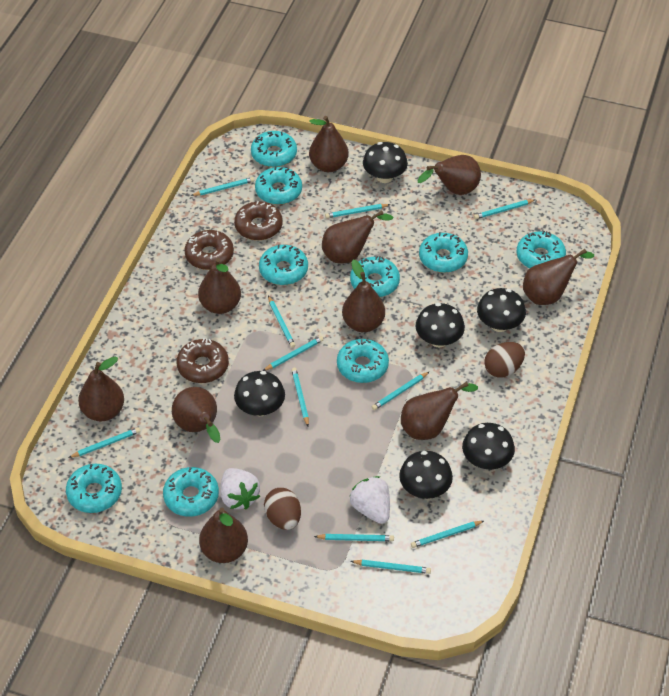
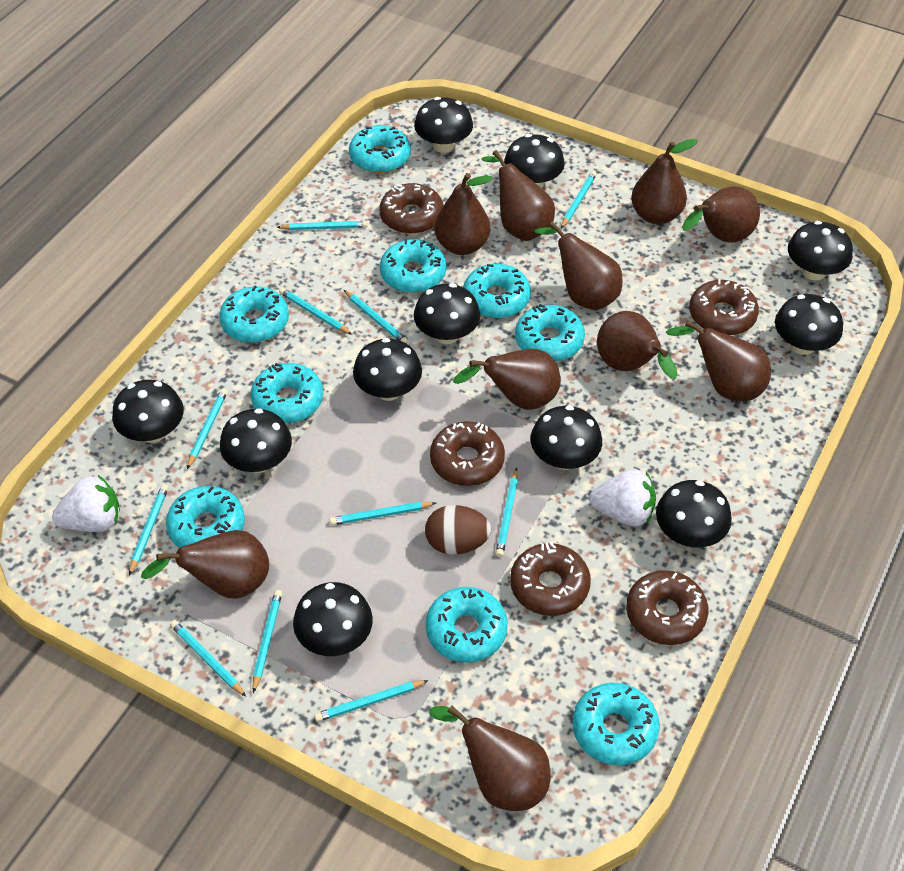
black mushroom: [234,371,285,416] [363,142,408,183] [399,451,453,499] [415,303,465,348] [462,423,515,470] [477,288,526,332] = 6 -> [112,380,184,443] [220,408,292,473] [293,582,373,656] [353,338,422,401] [414,97,473,153] [414,283,480,344] [504,134,565,188] [531,405,602,470] [656,480,732,548] [775,294,843,355] [788,221,853,280] = 11
brown donut: [176,338,229,383] [184,230,234,270] [234,201,283,240] = 3 -> [380,183,444,234] [430,421,505,486] [510,543,591,616] [626,570,708,645] [689,279,759,335] = 5
brown egg: [264,488,301,530] [484,342,525,378] = 2 -> [425,505,491,554] = 1

